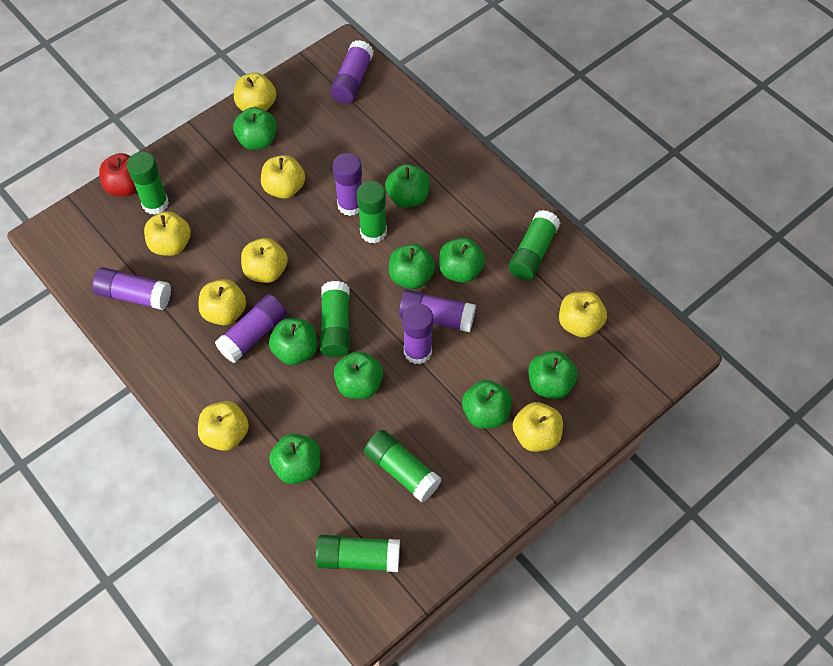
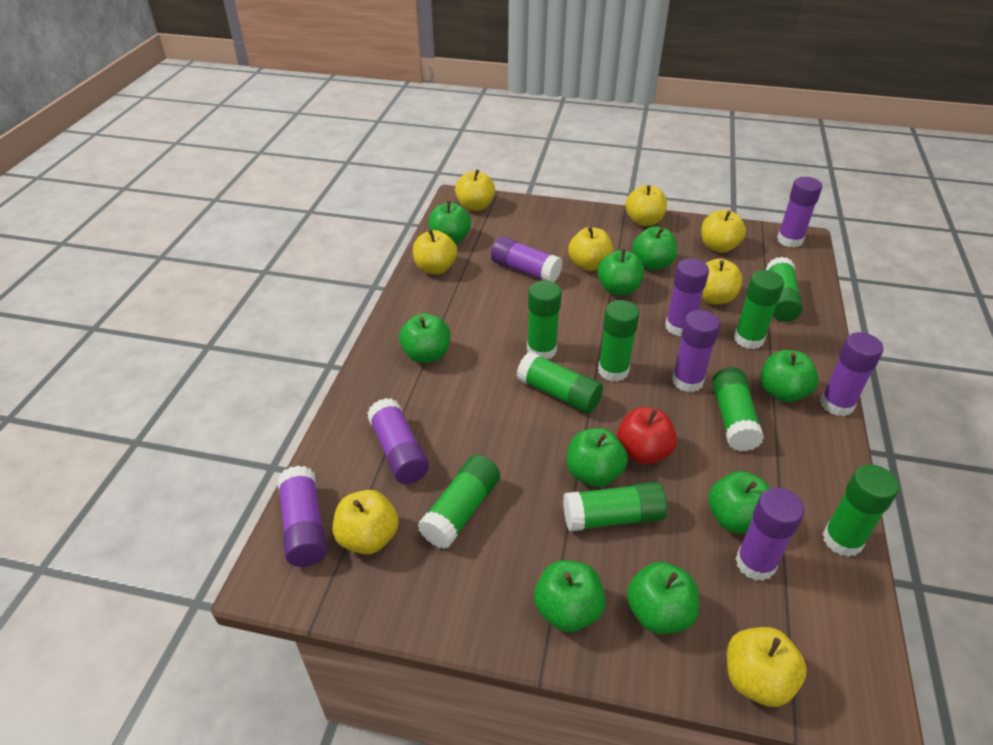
green glue stick: [127,152,169,215] [316,535,400,572] [320,281,350,358] [357,181,387,243] [364,430,442,502] [509,210,560,280] = 6 -> [418,455,500,549] [517,351,603,413] [527,281,562,359] [563,482,667,531] [598,300,639,382] [712,367,764,451] [734,270,784,349] [766,257,803,322] [823,464,899,557] = 9
purple glue stick: [92,267,171,310] [215,294,287,363] [330,40,374,104] [333,153,362,216] [399,290,476,332] [402,303,433,364] = 6 -> [277,466,327,567] [367,398,429,484] [491,236,563,282] [665,258,709,336] [672,310,720,392] [735,488,804,581] [777,177,822,248] [820,332,883,416] = 8

